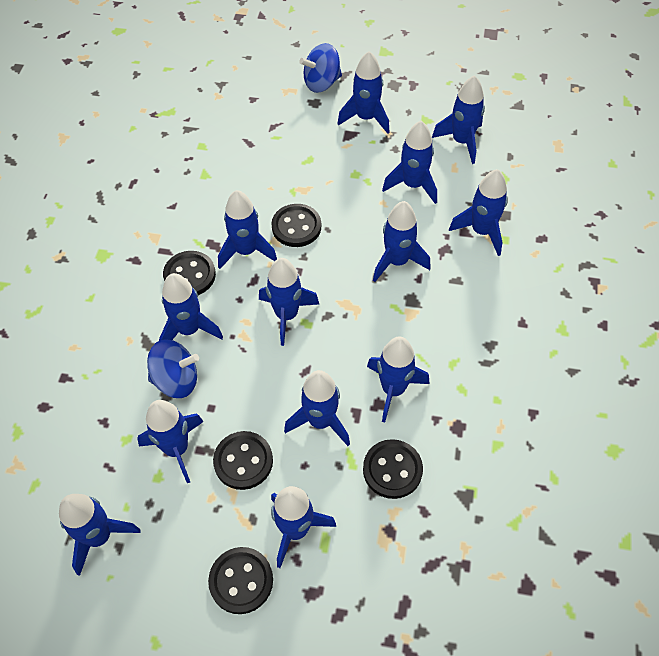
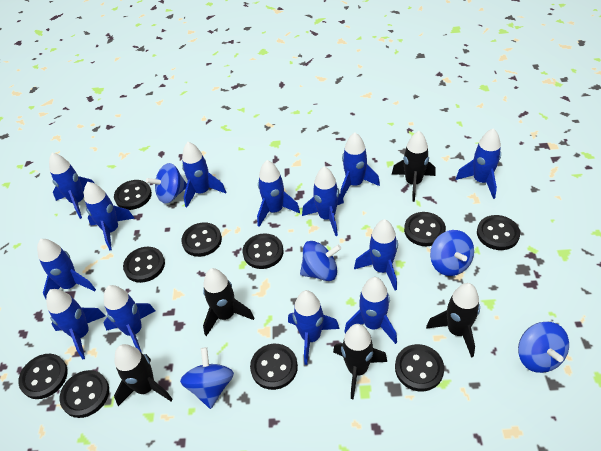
black button: [163,251,216,295] [208,547,273,614] [213,431,273,490] [271,204,321,247] [363,439,423,499] = 5 -> [18,354,68,399] [60,370,109,418] [114,180,152,210] [123,247,165,283] [181,222,222,257] [243,233,283,269] [250,344,298,390] [395,344,444,391] [404,212,446,246] [477,215,520,250] = 10
black rocket: none = 0 -> [114,344,173,406] [203,268,254,336] [333,324,387,400] [392,131,436,202] [426,283,480,358] = 5
blue spinning top: [147,339,199,398] [299,43,342,93] = 2 -> [146,163,187,204] [180,347,234,409] [300,241,341,281] [430,230,474,276] [518,322,569,373] = 5

